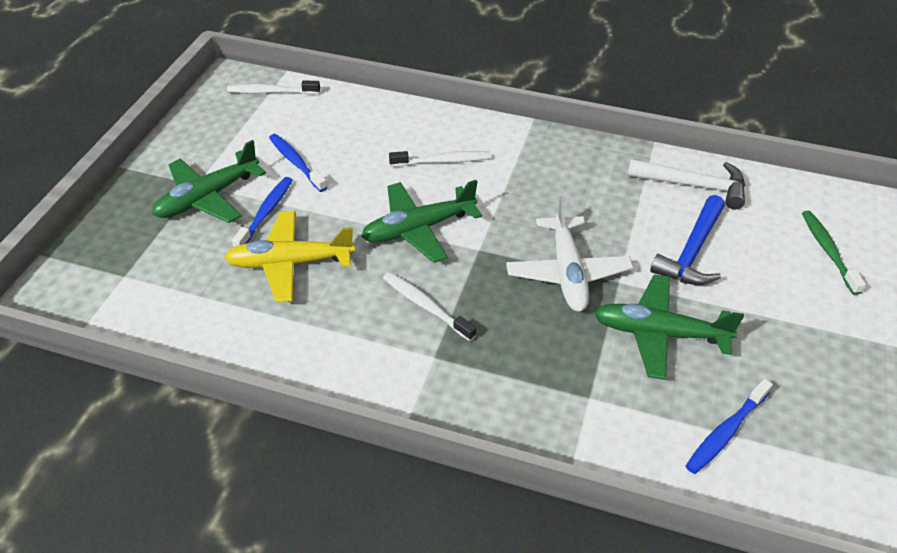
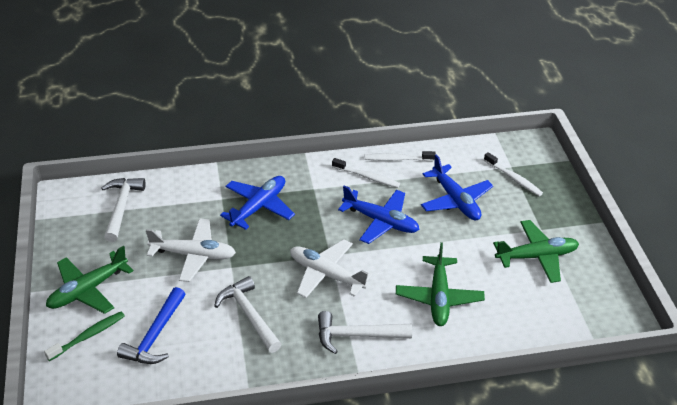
blue plane: none = 0 -> [220,176,295,230] [338,186,420,244] [421,154,493,221] = 3
blue toothbrush: [232,177,293,247] [269,134,327,192] [686,379,773,474] = 3 -> none = 0
white hammer: [627,159,745,209] = 1 -> [101,178,146,242] [214,276,282,353] [318,311,412,354] = 3
white plane: [506,196,633,312] = 1 -> [146,218,236,282] [290,239,373,298] = 2
yellow plane: [224,211,355,302] = 1 -> none = 0

